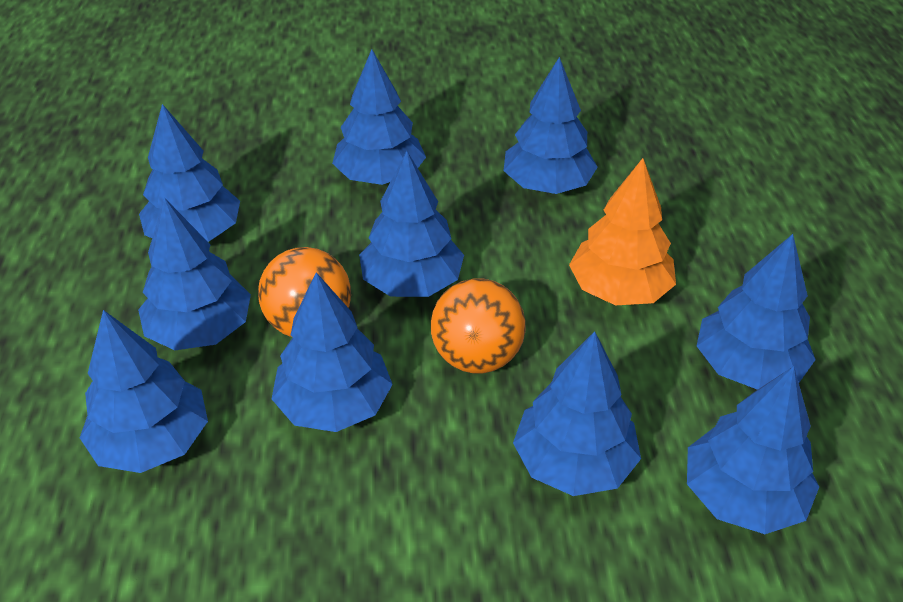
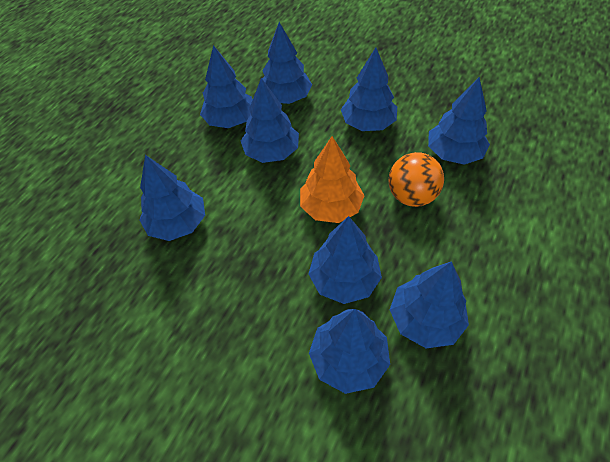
blue tree: [80,310,208,473] [138,198,251,350] [139,104,240,242] [272,272,393,432] [332,49,426,185] [359,151,464,297] [504,57,598,194] [513,331,641,496] [687,366,819,534] [697,234,816,390] = 10 -> [139,155,205,241] [200,45,253,128] [241,78,299,163] [262,22,312,104] [308,216,382,304] [309,309,390,394] [341,47,397,131] [390,261,469,348] [428,77,490,165] = 9
orange ball: [258,247,351,338] [431,278,526,373] = 2 -> [389,152,444,207] = 1

